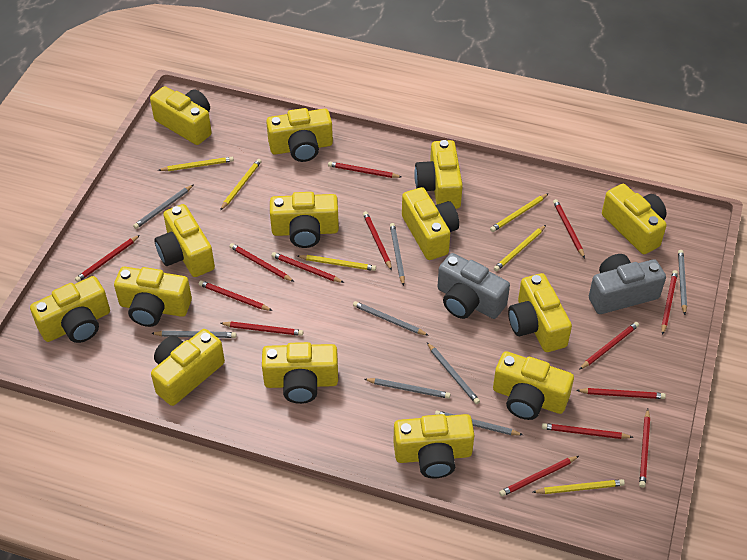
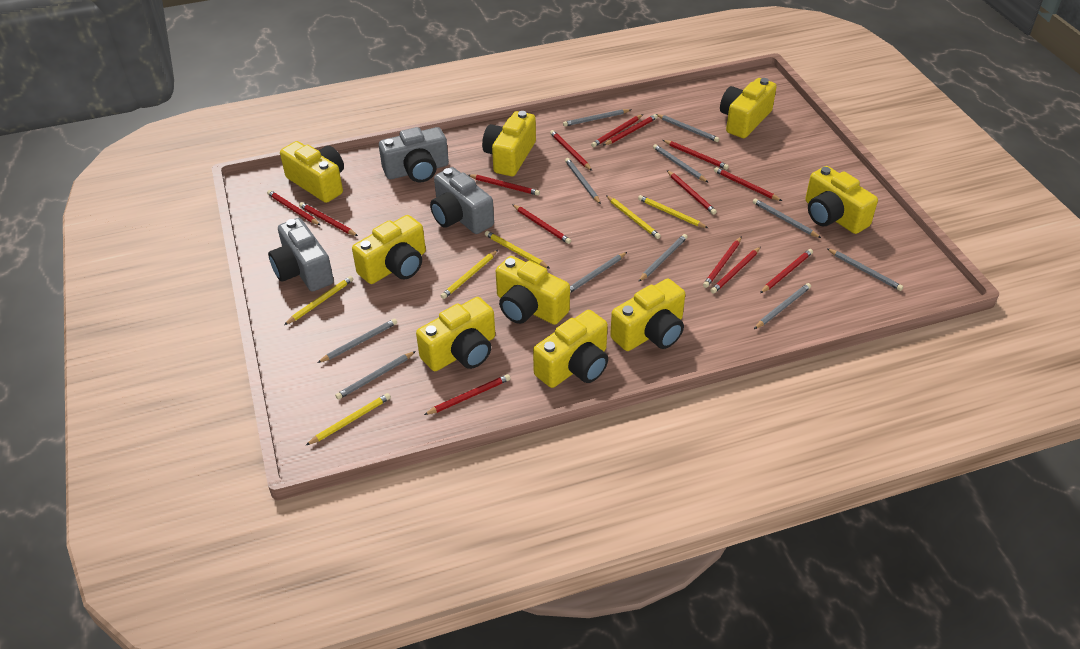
grey camera: [437,253,510,319] [589,254,666,314] = 2 -> [268,218,334,292] [379,127,449,183] [430,167,494,234] = 3
grey pencil: [133,184,194,229] [151,331,237,338] [353,301,429,336] [364,378,451,399] [390,223,405,286] [427,342,480,404] [435,410,523,436] [678,250,687,315] = 8 -> [317,319,397,363] [335,351,416,400] [563,109,631,127] [565,158,601,204] [570,252,627,293] [638,234,687,282] [653,144,709,183] [656,114,719,142] [753,198,821,238] [754,283,811,329] [827,248,903,291] = 11
yellow camera: [30,276,110,343] [114,267,192,327] [150,86,212,145] [151,329,225,406] [154,204,215,277] [262,342,338,404] [266,108,333,162] [270,192,339,248] [393,414,474,478] [402,187,459,260] [414,140,463,209] [493,351,574,420] [508,273,572,352] [602,184,667,254] = 14 -> [280,141,344,203] [352,215,426,284] [416,297,495,371] [482,111,536,176] [496,256,570,325] [533,310,608,388] [610,279,685,351] [720,78,777,138] [805,166,878,234] = 9

